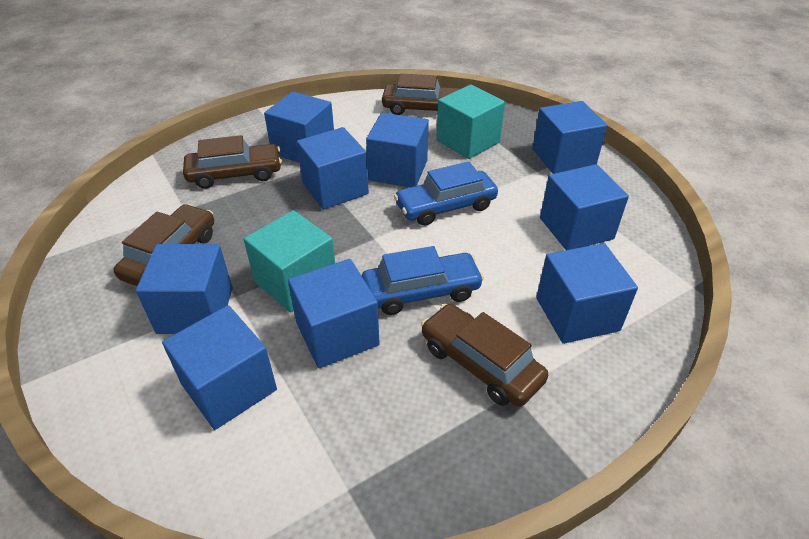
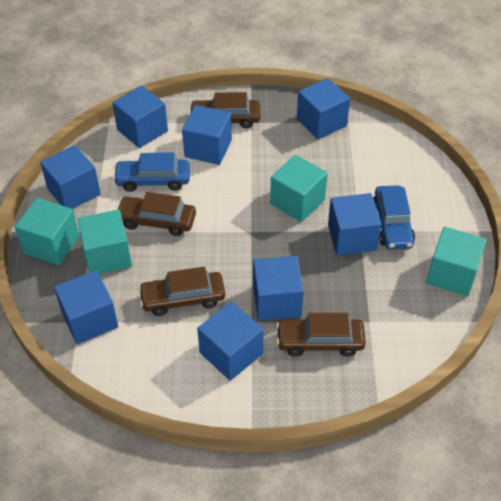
blue cube: [136,244,233,334] [162,305,277,430] [264,91,334,163] [288,259,380,368] [297,127,369,209] [366,113,429,187] [532,101,607,174] [536,243,638,344] [540,164,629,250] = 9 -> [40,145,101,209] [54,270,118,344] [112,86,168,148] [182,105,232,165] [197,302,264,381] [253,256,304,321] [297,78,350,139] [328,193,382,256] = 8
turquoise cube: [244,210,335,313] [436,85,505,159] = 2 -> [15,198,80,265] [78,209,132,274] [270,155,328,222] [426,227,487,296] = 4

